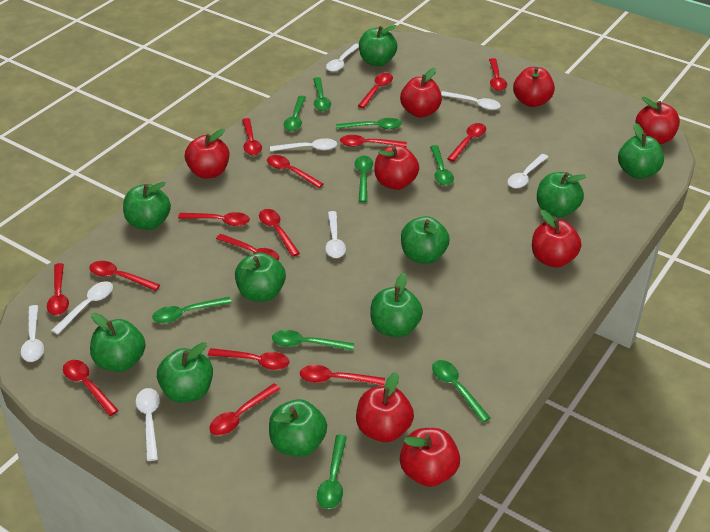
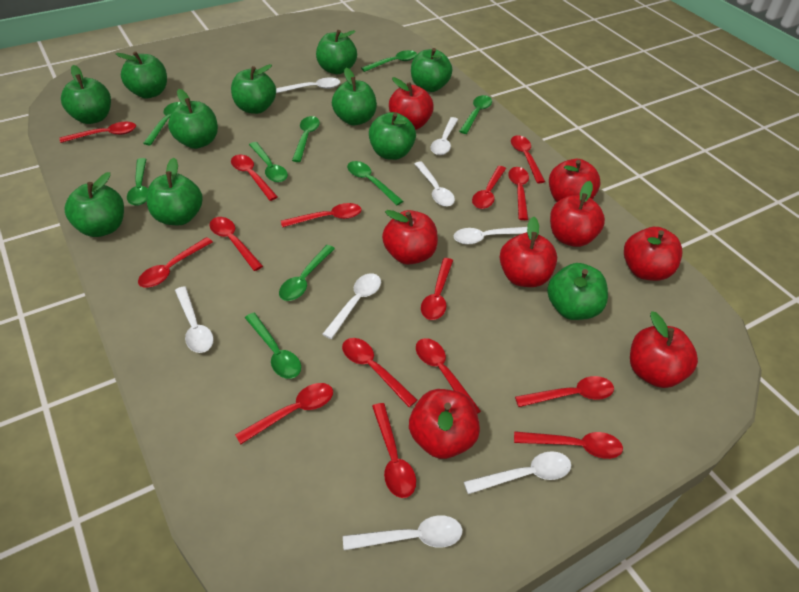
green apple: [90,313,146,372] [123,182,171,230] [157,342,213,403] [235,252,286,302] [269,399,327,457] [359,25,397,66] [370,273,423,338] [401,216,450,264] [537,172,586,217] [618,123,664,179] = 10 -> [61,65,111,124] [65,172,124,237] [116,51,167,98] [147,158,203,225] [168,89,218,149] [231,64,276,114] [316,30,357,74] [332,68,377,125] [369,112,416,160] [411,48,452,92] [547,263,608,320] = 11

